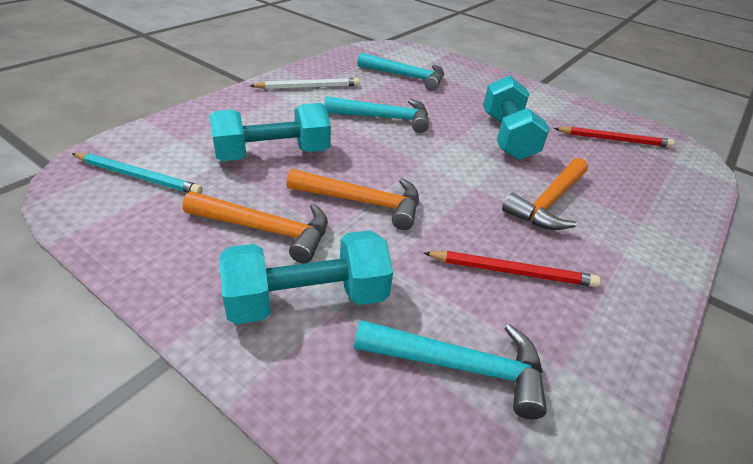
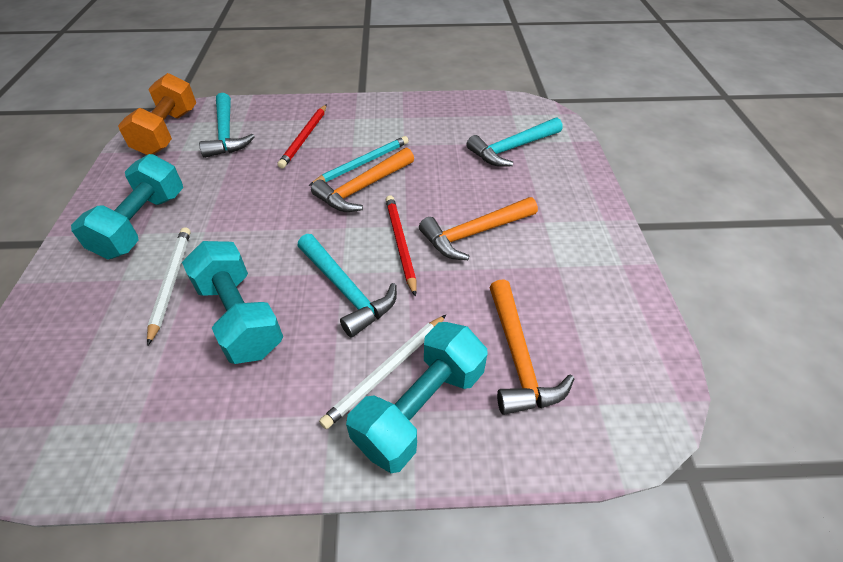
orange dumbbell: none = 0 -> [118,73,196,155] = 1
white pencil: [250,78,360,89] = 1 -> [147,227,191,346] [319,315,446,429] = 2

